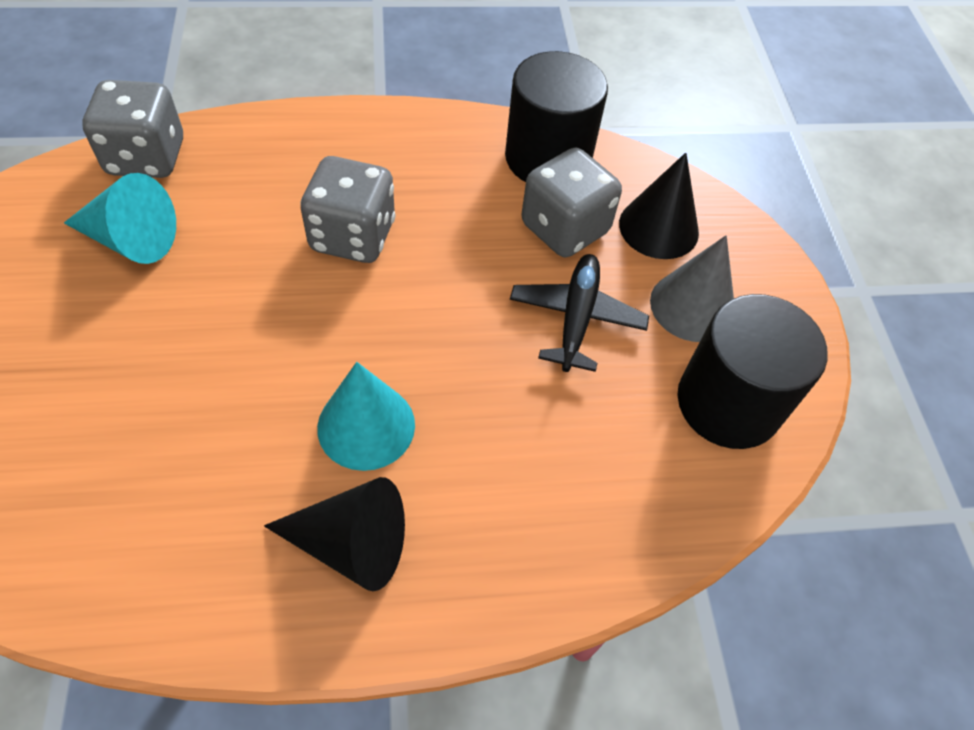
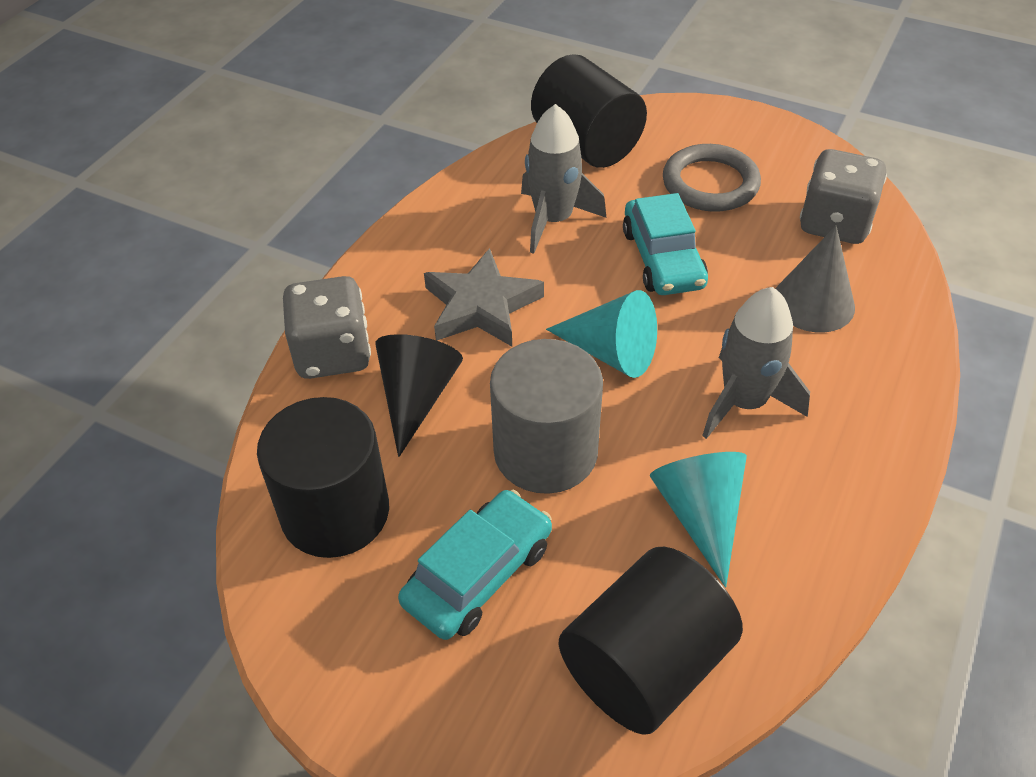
black cone: [264,477,405,591] [619,153,699,259] = 2 -> [375,334,463,457] = 1
black cylinder: [505,51,608,182] [677,294,827,449] = 2 -> [257,397,389,558] [531,54,647,168] [559,547,743,735] = 3
black plane: [510,254,649,372] = 1 -> none = 0
grey cylinder: none = 0 -> [490,339,603,494] = 1
grey dice: [82,80,183,178] [300,156,396,263] [521,148,622,257] = 3 -> [283,276,371,379] [800,149,887,244] = 2
grey ring: none = 0 -> [663,144,761,212] = 1
grey rocket: none = 0 -> [521,104,606,254] [702,287,810,439] = 2
grey star: none = 0 -> [424,248,544,346] = 1
turquoise car: none = 0 -> [398,490,552,640] [623,193,708,295] = 2

